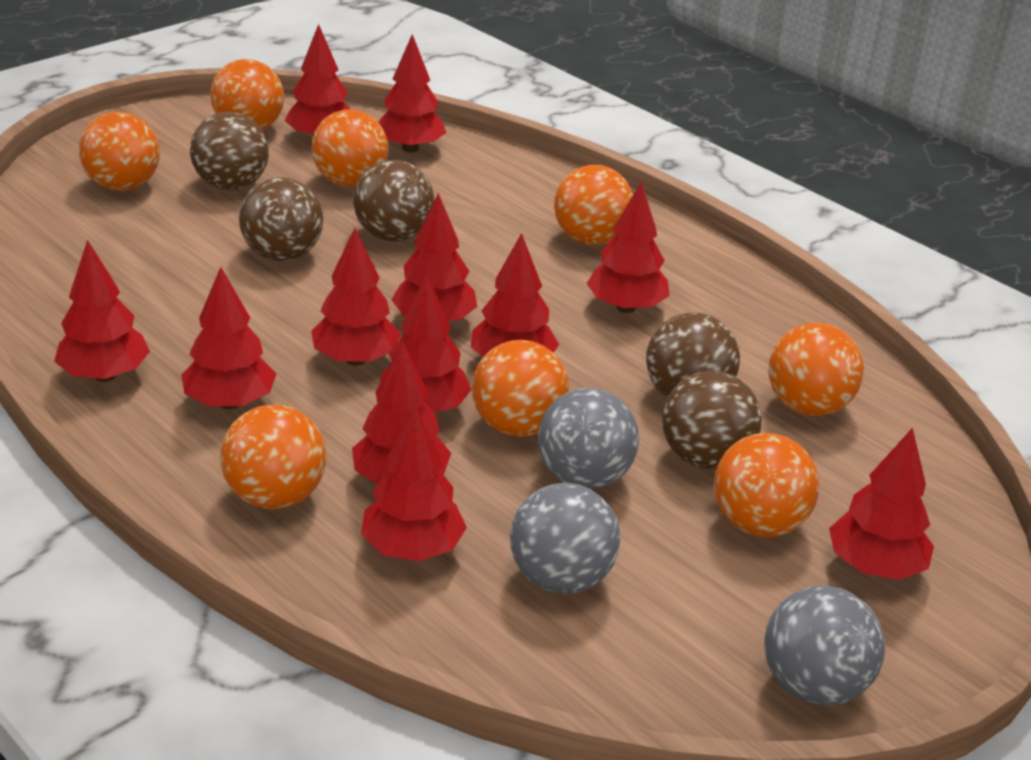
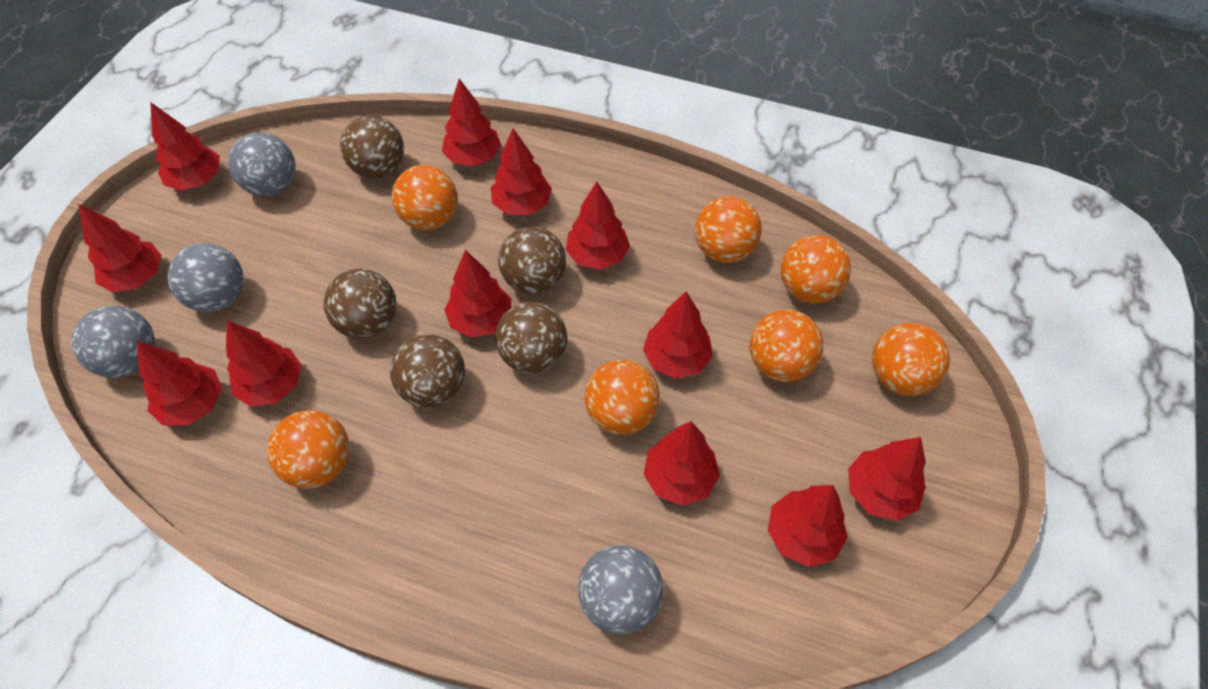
grey ball: [510,483,620,594] [538,388,639,489] [764,585,885,706] = 3 -> [71,306,155,378] [167,243,244,312] [228,132,296,196] [578,545,664,634] = 4
orange ball: [79,112,160,191] [210,59,284,130] [220,404,327,509] [311,109,389,187] [472,340,569,437] [554,165,633,245] [714,433,819,537] [768,323,864,416] = 8 -> [267,410,350,489] [392,165,458,230] [585,360,660,435] [695,196,762,263] [750,309,823,382] [781,235,851,304] [872,323,950,396] = 7

